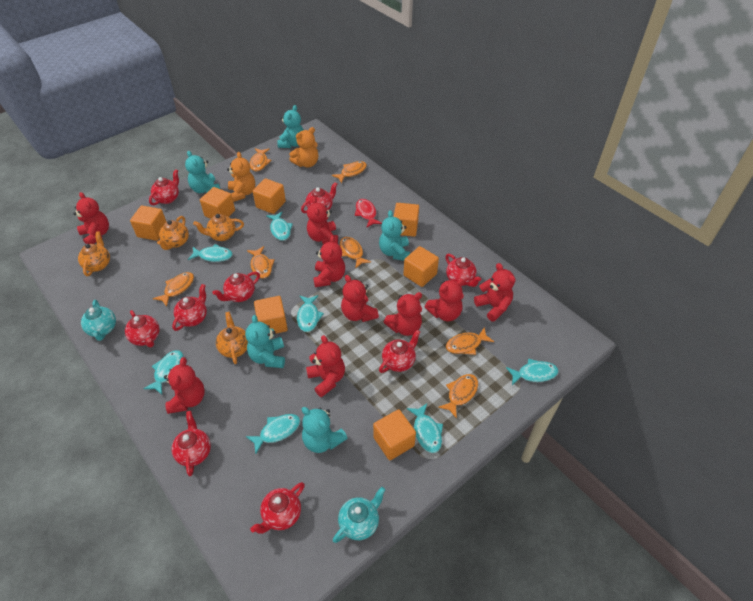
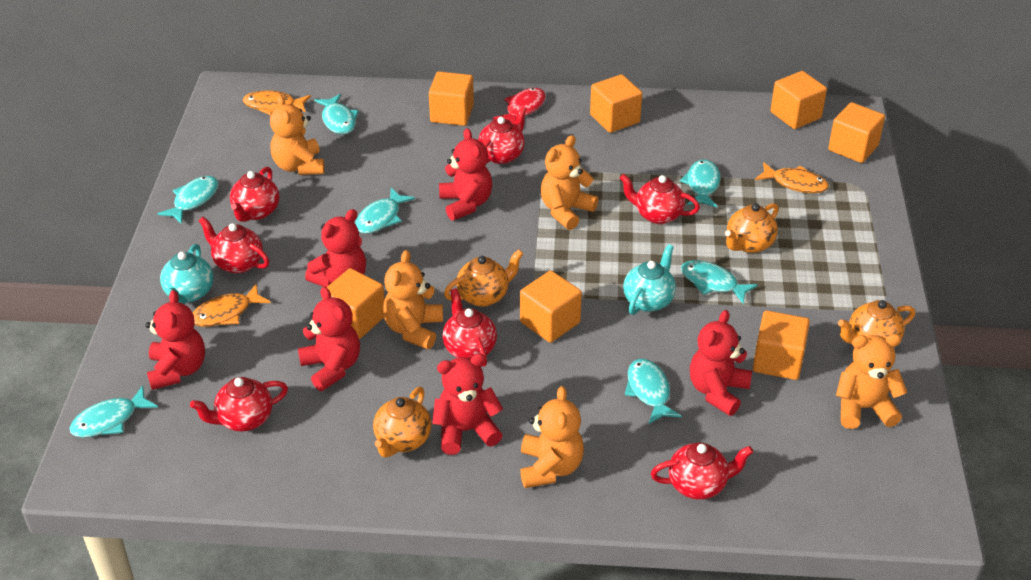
orange fish: [153,272,194,307] [247,246,275,279] [250,148,272,172] [332,161,367,183] [340,237,371,269] [438,374,478,419] [446,327,494,355] = 7 -> [193,283,271,327] [243,90,311,115] [755,162,829,193] = 3
orange teddy bear: [227,152,255,202] [290,127,318,167] = 2 -> [270,95,324,175] [383,250,443,349] [520,386,584,488] [541,135,598,230] [836,334,907,429] = 5
red teapot: [125,310,160,347] [149,169,179,205] [171,411,211,476] [172,284,207,331] [212,272,260,302] [250,482,305,534] [301,182,337,213] [379,330,420,373] [446,254,482,287] = 9 -> [190,377,288,431] [198,217,269,273] [230,167,279,222] [443,288,497,367] [478,106,527,164] [620,174,700,224] [651,442,753,500] = 7
red teddy bear: [73,192,109,244] [164,357,205,414] [306,335,345,397] [307,197,338,244] [313,235,345,287] [341,275,379,322] [384,292,422,336] [425,279,465,321] [474,263,516,322] = 9 -> [146,290,205,390] [298,287,360,391] [305,209,366,287] [432,354,503,455] [439,128,492,221] [690,310,752,416] = 6
turquoise teddy bear: [185,151,220,193] [245,315,285,368] [277,105,304,148] [301,407,348,453] [379,210,410,261] = 5 -> none = 0

